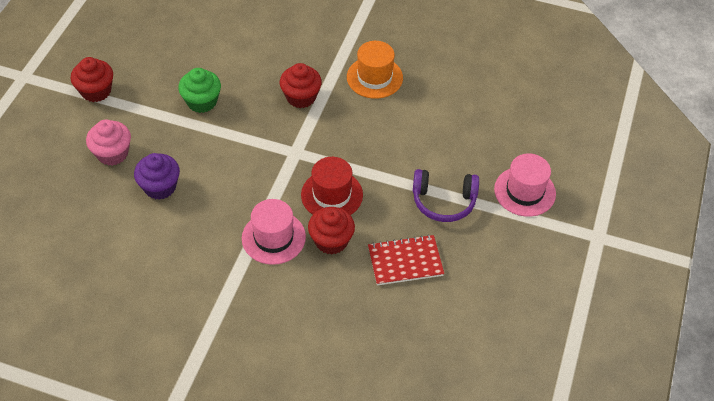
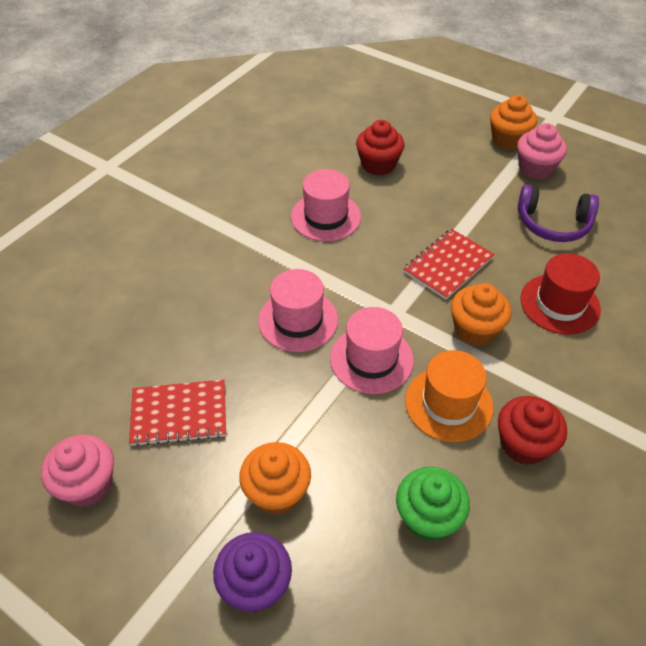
orange cupcake: none = 0 -> [239,442,311,515] [451,283,511,346] [490,95,537,150] = 3
pink cupcake: [86,120,131,166] = 1 -> [41,435,114,507] [517,123,567,179] = 2
pink hat: [242,199,306,265] [494,153,556,217] = 2 -> [258,269,338,352] [291,169,361,242] [330,307,414,394] = 3
red cupcake: [71,57,113,102] [280,63,322,108] [308,207,355,254] = 3 -> [356,120,404,176] [498,396,567,465] = 2
red notebook: [368,235,444,285] = 1 -> [129,380,226,447] [403,229,494,300] = 2

